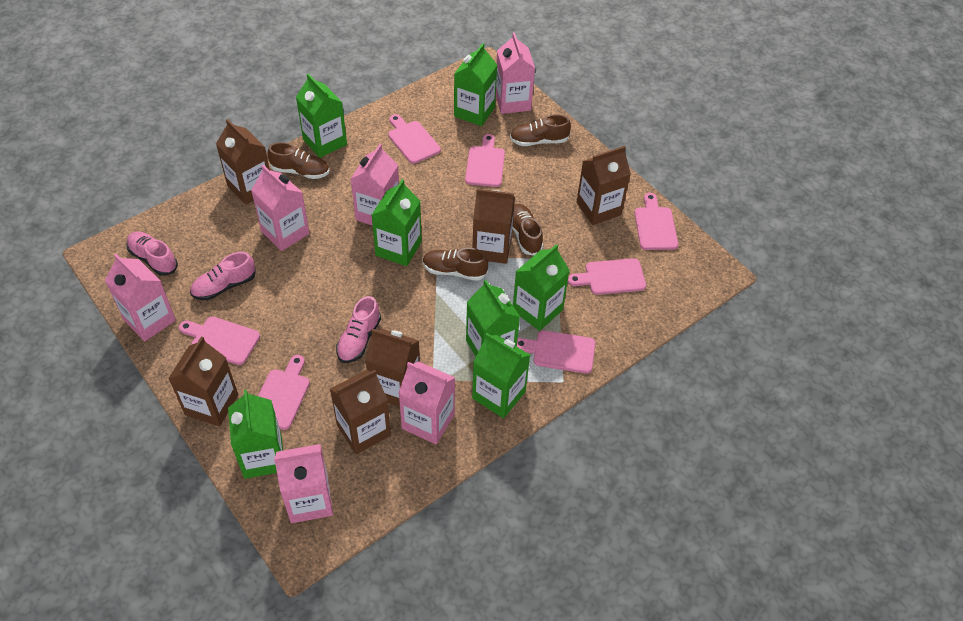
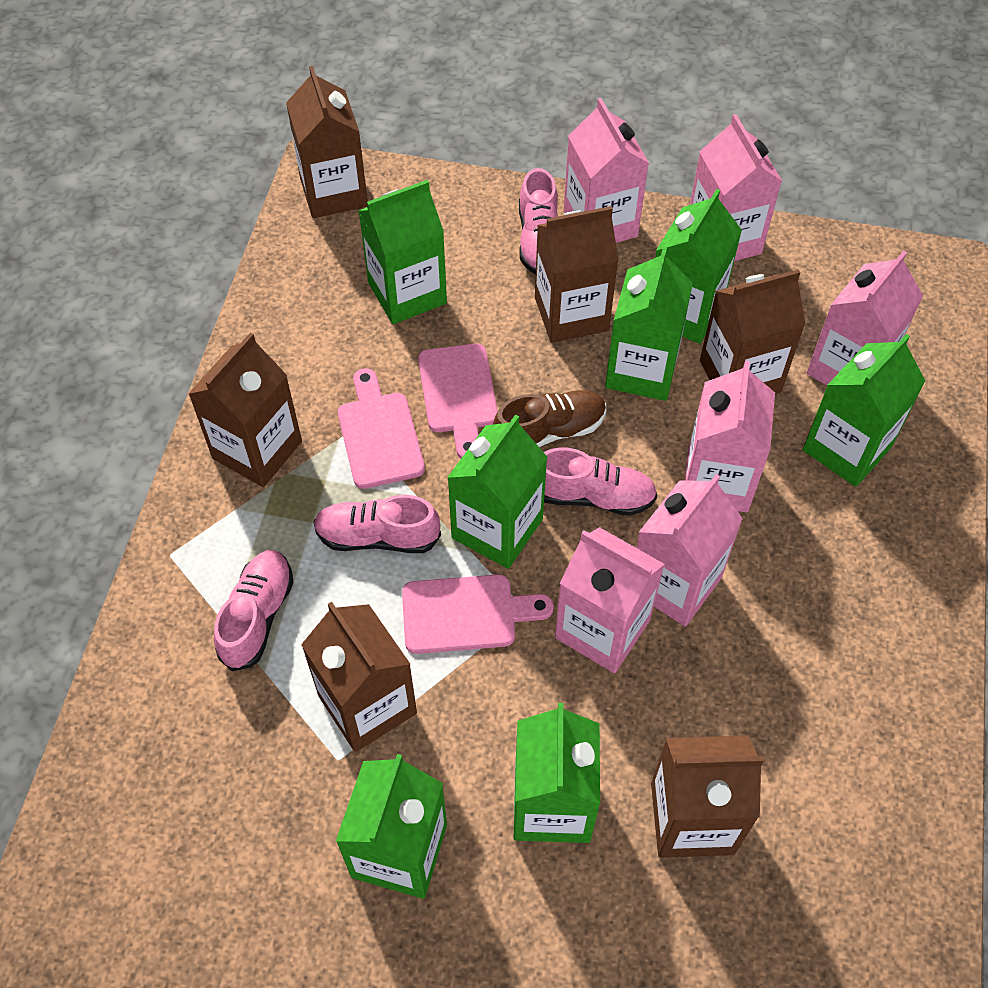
brown shoe: [267,142,329,179] [423,248,488,281] [510,114,571,146] [512,204,543,256] = 4 -> [493,390,606,447] = 1
pink cutting board: [179,316,260,365] [258,355,310,430] [388,114,441,164] [465,134,505,187] [517,330,595,374] [568,258,646,295] [634,193,678,250] = 7 -> [338,368,425,489] [402,574,554,654] [418,343,498,458] = 3
pink shoe: [127,231,178,276] [190,252,256,300] [336,296,381,363] = 3 -> [214,550,294,671] [313,495,441,553] [519,168,558,274] [544,448,657,516] = 4

